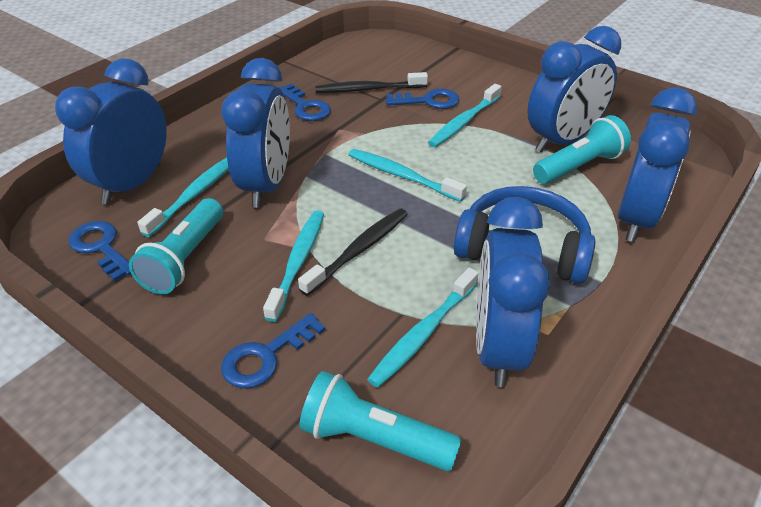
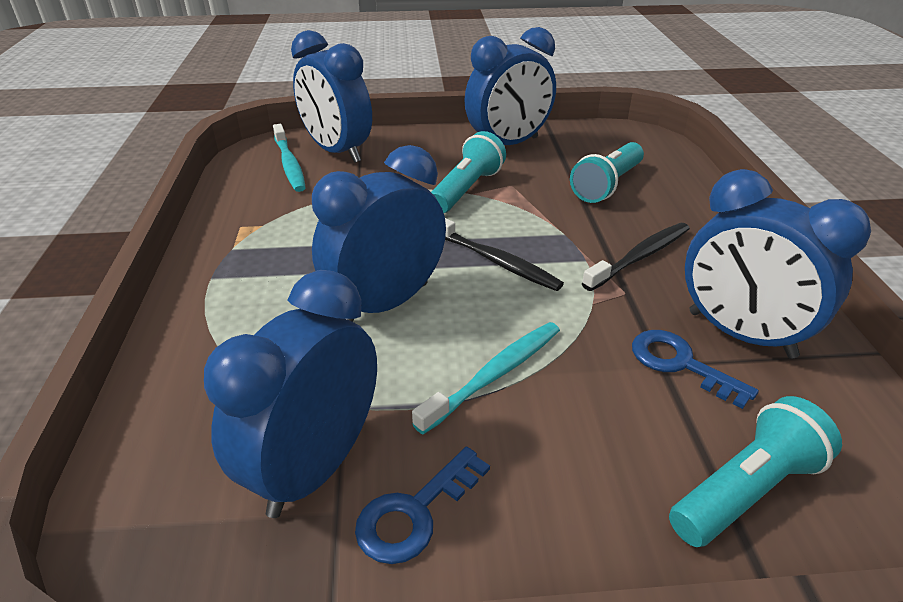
blue headphones: [454,186,595,284] = 1 -> none = 0
blue key: [68,221,131,281] [221,313,326,388] [279,84,331,121] [386,89,459,109] = 4 -> [355,447,490,564] [632,330,759,409] = 2
turquoise toothbrush: [137,157,229,237] [263,211,324,322] [348,149,467,202] [367,268,479,388] [428,84,501,147] = 5 -> [273,124,306,192] [412,322,560,434] = 2

